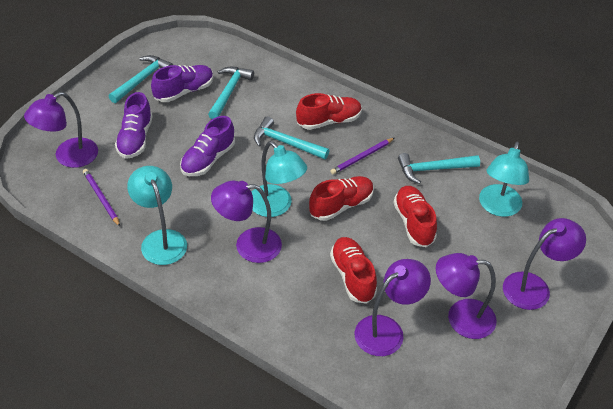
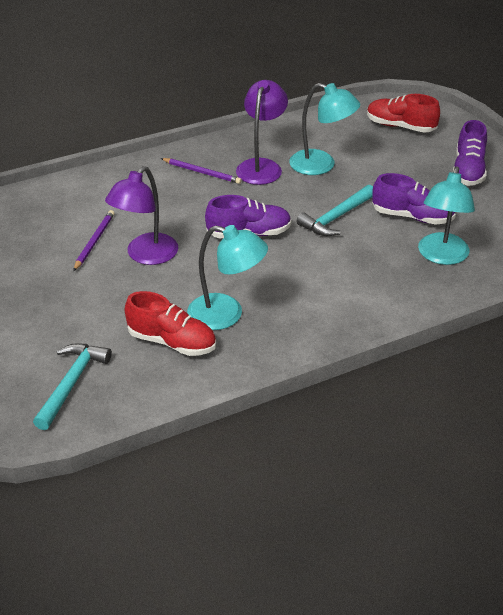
purple lamp: [24,92,98,168] [211,181,282,263] [355,259,431,356] [436,253,497,339] [503,218,586,310] = 5 -> [105,166,178,265] [236,80,288,185] = 2
red shoe: [296,93,362,130] [309,176,374,221] [330,237,377,304] [393,186,437,247] = 4 -> [125,291,216,356] [367,94,440,133] = 2
turquoise hammer: [108,55,173,103] [208,67,254,119] [254,116,330,159] [398,153,480,184] = 4 -> [33,343,112,430] [296,185,373,236] = 2

